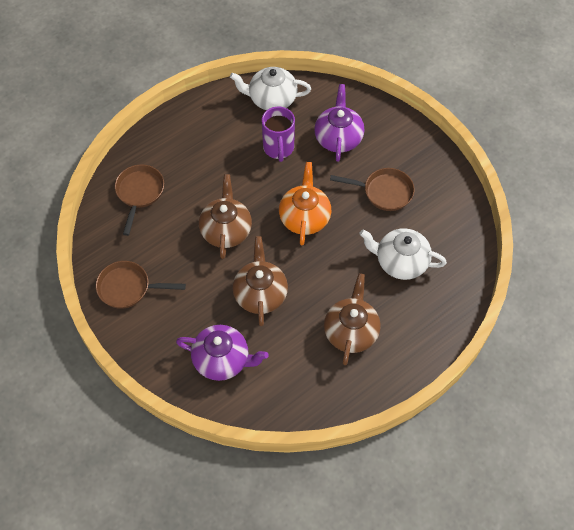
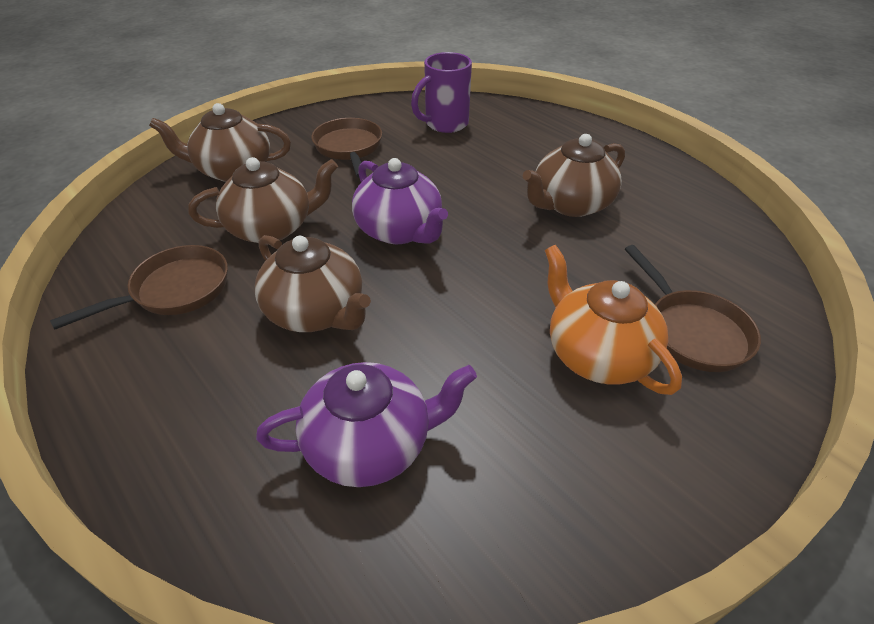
brown teapot: [199,174,252,259] [232,236,288,326] [324,273,381,365] = 3 -> [149,103,291,182] [188,157,338,243] [255,235,371,332] [523,134,625,217] = 4
white teapot: [230,67,311,110] [359,228,447,280] = 2 -> none = 0

